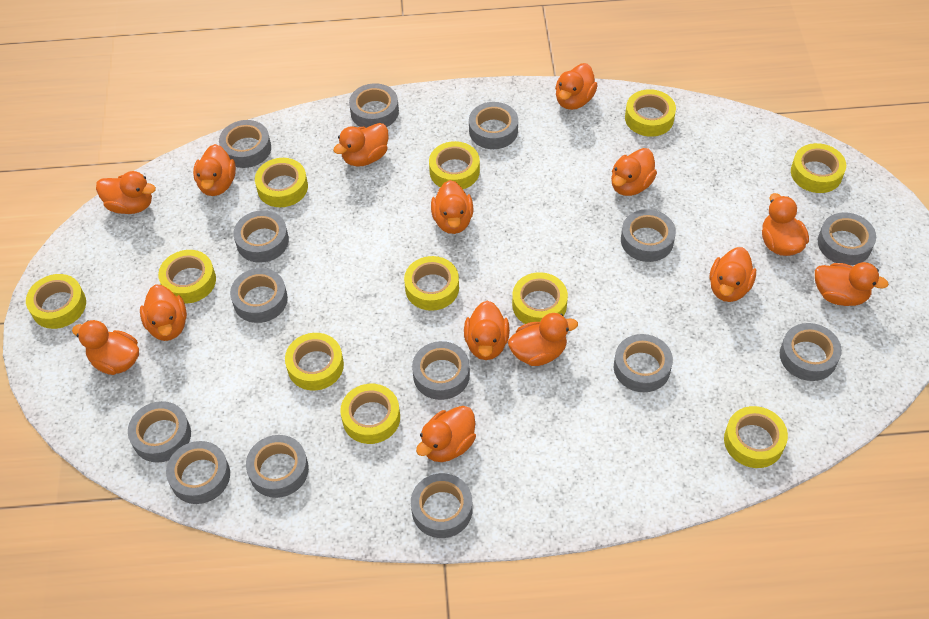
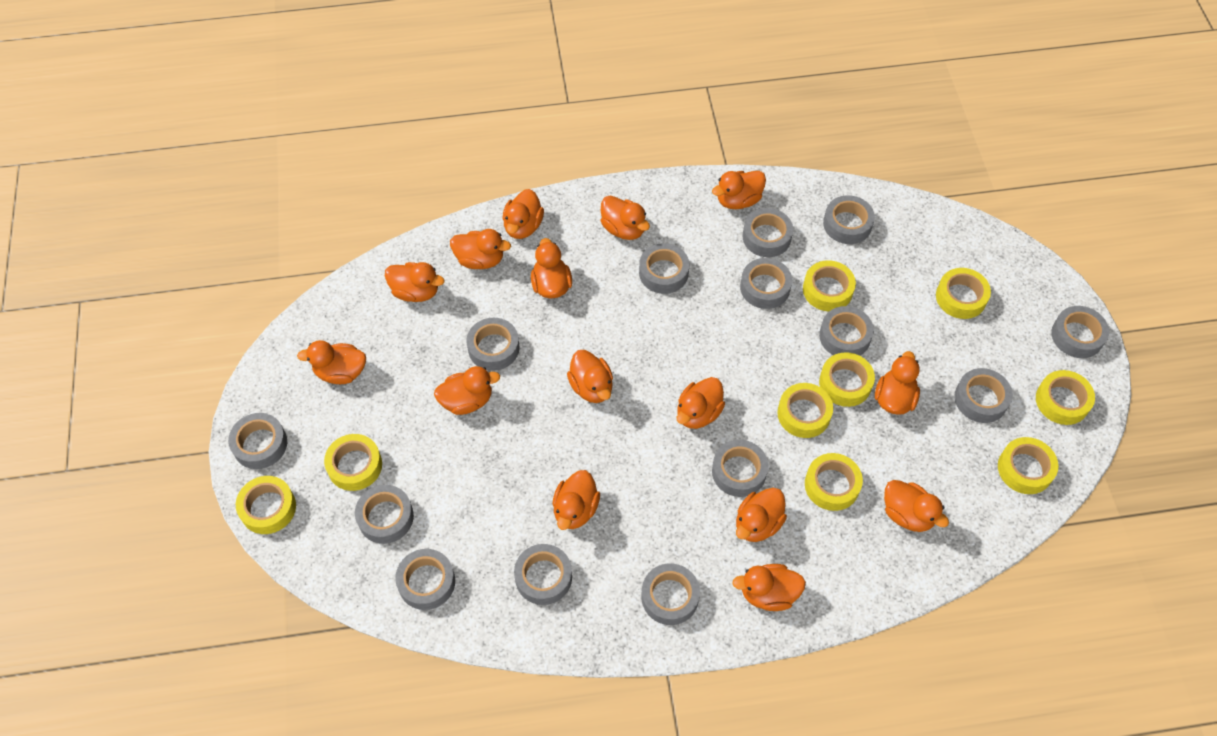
orange duck: [72,320,139,375] [96,171,156,214] [140,284,187,341] [193,144,236,196] [333,123,388,167] [416,406,476,462] [431,180,473,234] [464,301,510,360] [508,313,578,366] [555,63,598,110] [611,148,657,196] [710,247,756,302] [762,193,809,256] [815,262,889,306] = 14 -> [297,340,366,384] [385,262,444,302] [434,366,500,415] [450,229,511,269] [503,189,544,239] [531,238,572,298] [553,470,600,530] [567,350,613,403] [601,196,650,240] [677,377,725,429] [712,171,766,209] [732,564,806,611] [736,488,787,542] [875,351,920,415] [884,480,949,532] = 15
yellow tape: [26,274,86,329] [158,250,216,303] [255,158,308,207] [285,333,344,390] [340,384,400,444] [404,256,459,311] [429,141,480,189] [512,272,568,324] [625,89,676,137] [724,406,788,468] [791,143,846,193] = 11 -> [236,476,296,534] [324,434,382,491] [777,383,833,438] [803,260,856,311] [805,453,863,511] [819,352,875,407] [936,268,991,319] [998,437,1058,494] [1036,370,1095,425] = 9

